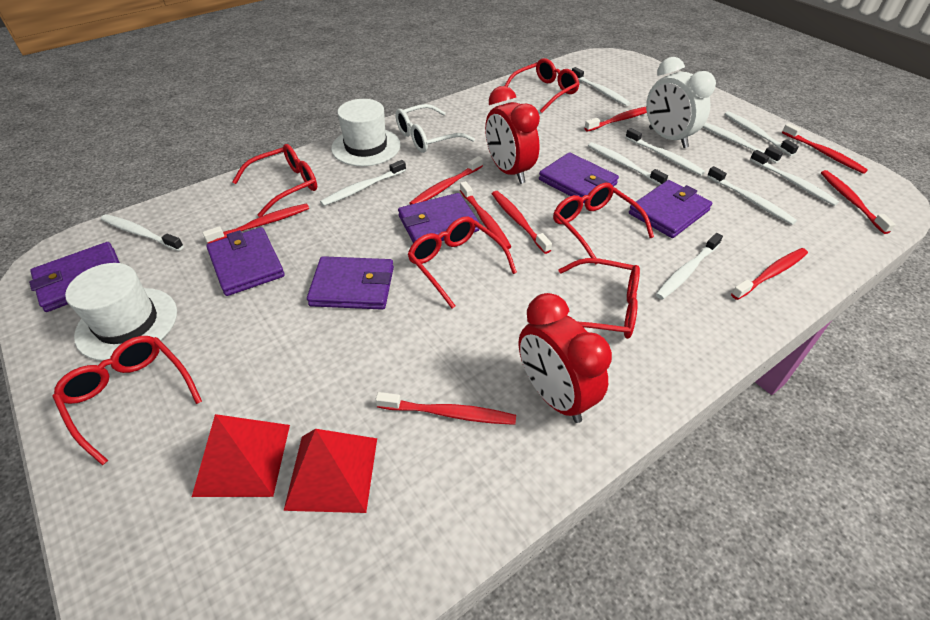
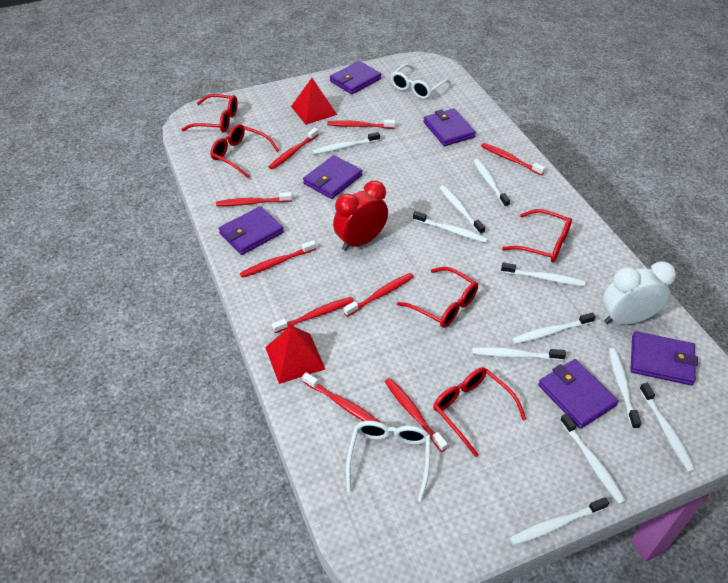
red clock: [485,86,540,184] [519,293,612,423] = 2 -> [333,181,388,251] = 1
red glasses: [53,336,202,466] [232,144,317,217] [407,217,517,308] [505,58,579,113] [553,183,654,265] [559,258,640,339] = 6 -> [181,94,238,133] [210,124,279,178] [397,267,478,328] [433,367,526,457] [502,209,572,262] = 5
white glasses: [395,104,475,153] = 1 -> [346,421,431,502] [390,64,451,99] = 2
white hat: [65,263,177,361] [331,99,401,166] = 2 -> none = 0
white toothbrush: [101,214,184,251] [320,160,406,206] [572,67,630,106] [588,142,668,185] [625,128,705,175] [656,233,723,300] [703,123,783,163] [707,166,797,225] [725,111,799,156] [750,150,839,206] = 10 -> [312,132,380,154] [413,211,488,243] [440,185,485,235] [472,347,566,360] [474,159,510,208] [501,262,586,286] [510,497,609,545] [512,312,596,344] [560,413,626,504] [609,348,641,429] [639,383,695,472] = 11

